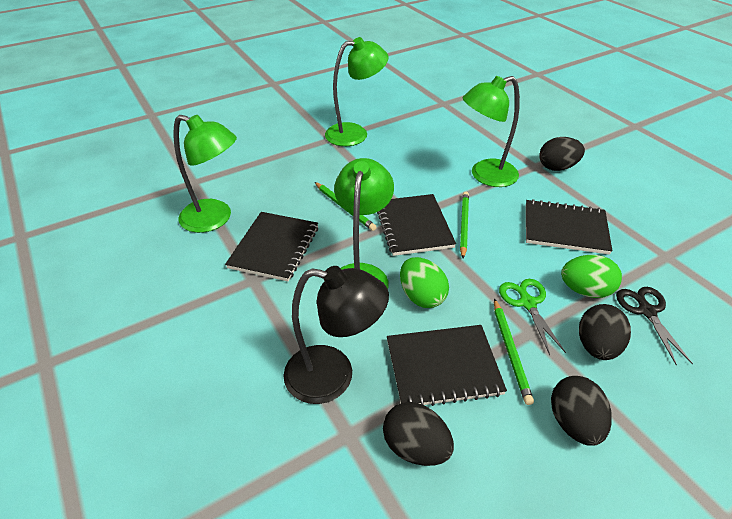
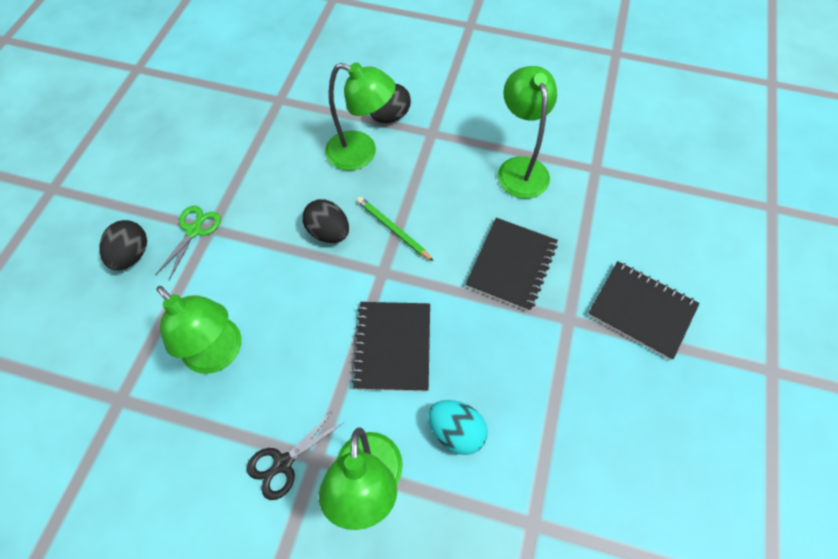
black egg: [383,402,454,466] [539,137,585,171] [551,376,612,446] [579,304,631,360] = 4 -> [99,220,147,270] [302,199,349,243] [370,84,411,123] = 3
black lamp: [284,266,389,404] = 1 -> none = 0
black notebook: [225,212,318,281] [377,194,456,256] [387,325,507,406] [526,199,612,255] = 4 -> [351,302,430,391] [466,218,558,311] [588,261,700,360] = 3
green egg: [400,257,449,308] [561,255,622,298] = 2 -> none = 0
green pencil: [315,182,377,231] [460,192,469,259] [494,299,534,405] = 3 -> [357,197,433,261] = 1
turquoise egg: none = 0 -> [428,400,488,455] = 1

